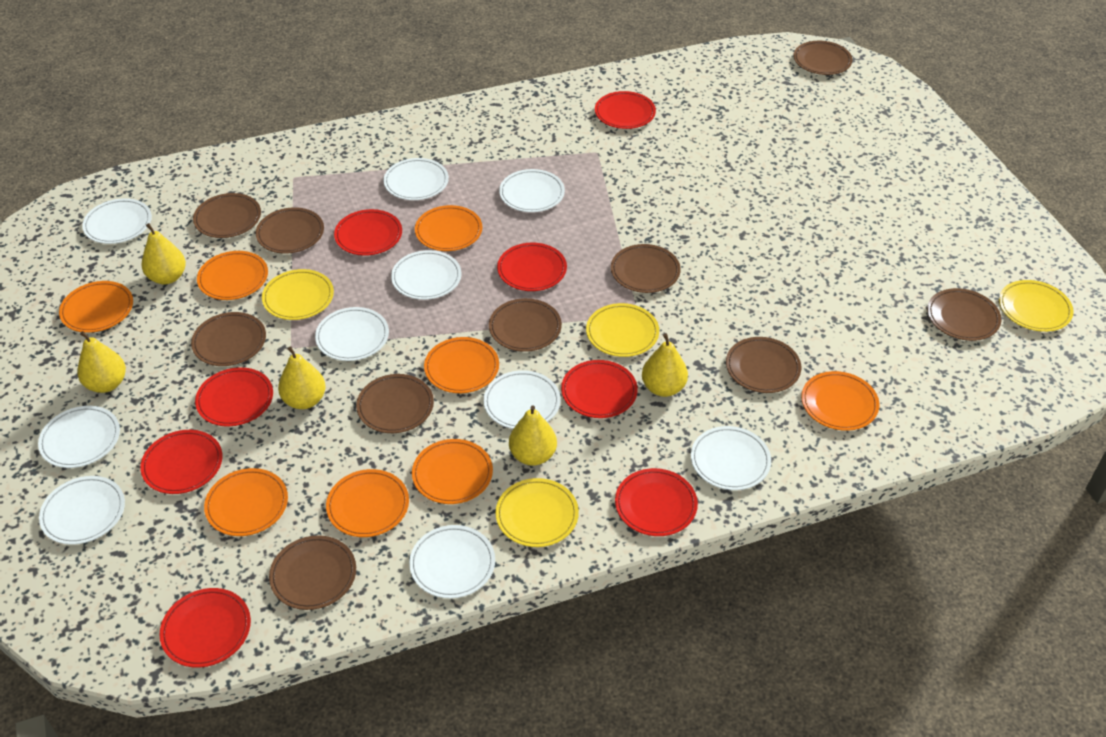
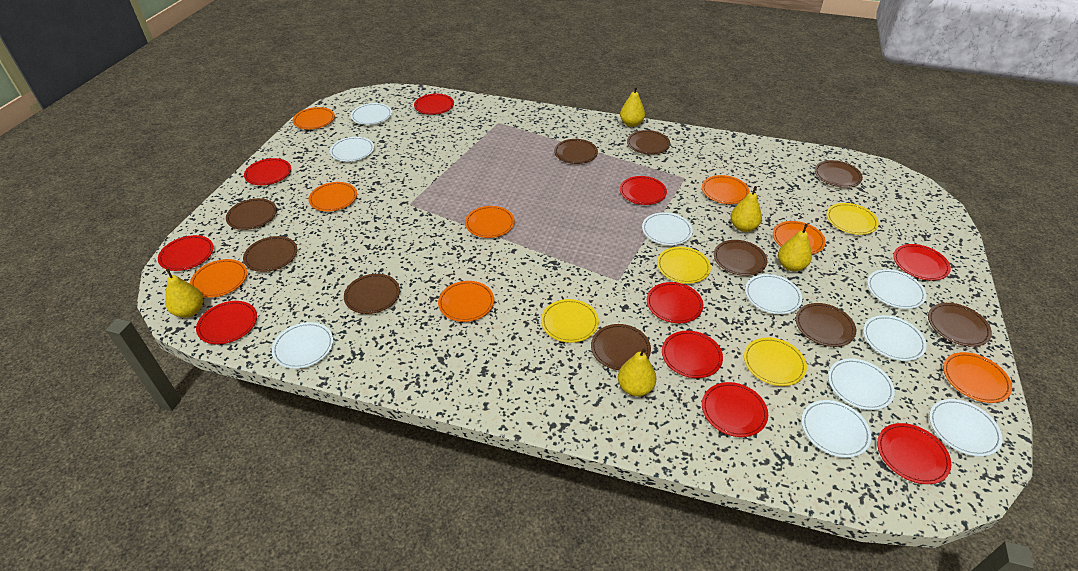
red plate: [140,430,223,494] [160,588,251,668] [195,367,273,426] [334,209,402,256] [497,242,567,291] [561,360,638,418] [595,91,656,129] [615,468,698,536] = 8 -> [158,235,214,271] [196,301,257,344] [244,158,291,185] [414,94,454,115] [620,176,667,205] [647,282,703,323] [662,331,723,378] [702,382,768,437] [877,423,951,484] [893,244,951,281] = 10

